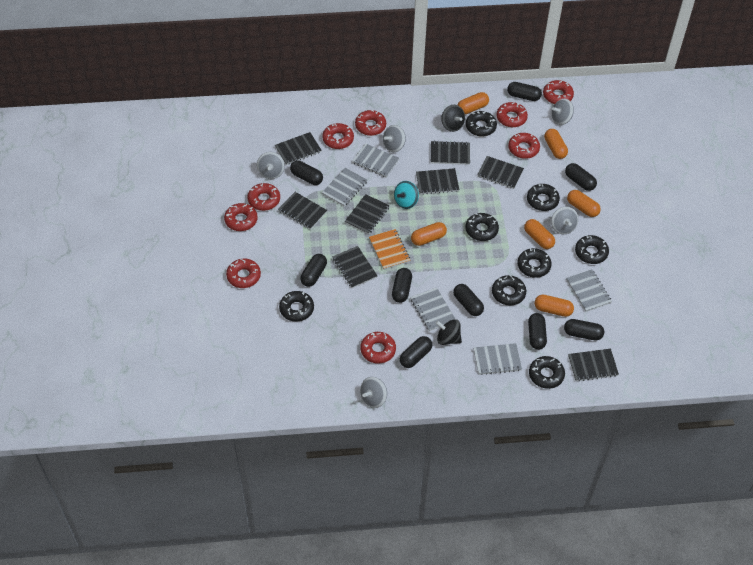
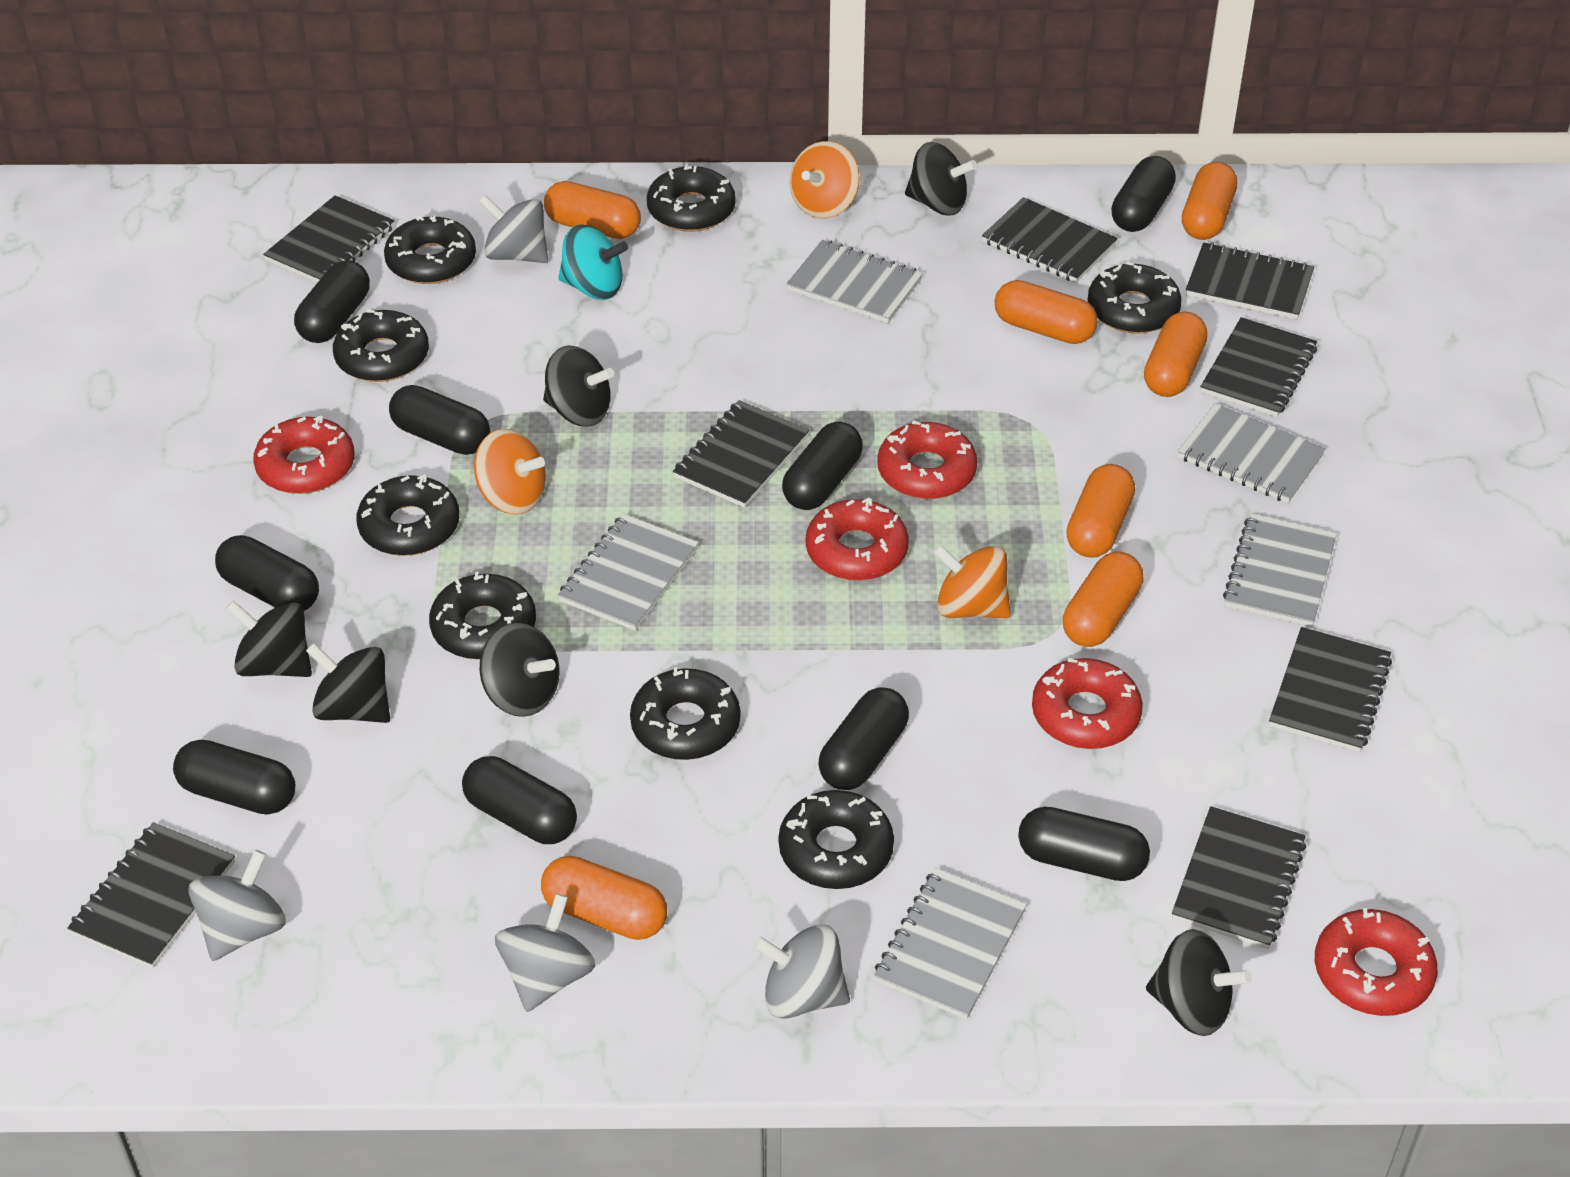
black spinning top: [436,319,462,345] [441,105,465,132] = 2 -> [226,601,312,677] [306,643,390,723] [480,622,560,717] [543,345,614,427] [905,142,977,216] [1146,929,1252,1036] = 6
grey spinning top: [257,152,285,179] [360,377,387,408] [383,125,406,152] [551,99,574,125] [551,207,579,234] = 5 -> [188,850,286,961] [479,195,548,263] [495,894,595,1012] [753,925,850,1019] = 4
orange capsule: [411,222,447,246] [458,92,489,114] [524,219,555,249] [535,295,574,317] [544,129,568,159] [567,190,601,217] = 6 -> [541,856,667,940] [544,181,641,239] [995,280,1098,344] [1063,552,1144,647] [1066,464,1135,558] [1144,312,1208,397] [1182,162,1237,240] = 7
orange notebook: [369,229,410,270] = 1 -> none = 0
orange spinning top: none = 0 -> [474,429,546,515] [790,141,860,218] [932,544,1011,618] = 3
red donut: [224,203,258,231] [226,258,261,288] [247,183,280,211] [322,123,354,149] [355,109,386,136] [360,332,396,363] [496,102,528,127] [508,133,540,159] [543,80,574,104] = 9 -> [253,416,354,494] [806,498,909,581] [877,421,977,499] [1032,658,1143,749] [1315,908,1438,1016] = 5

